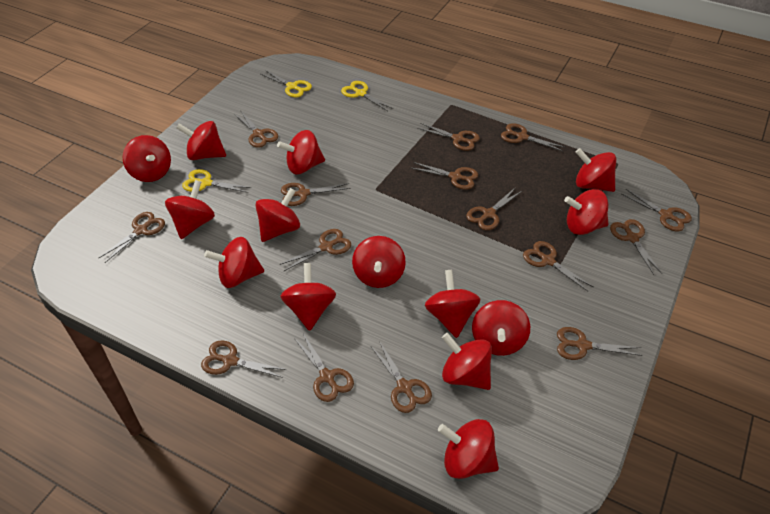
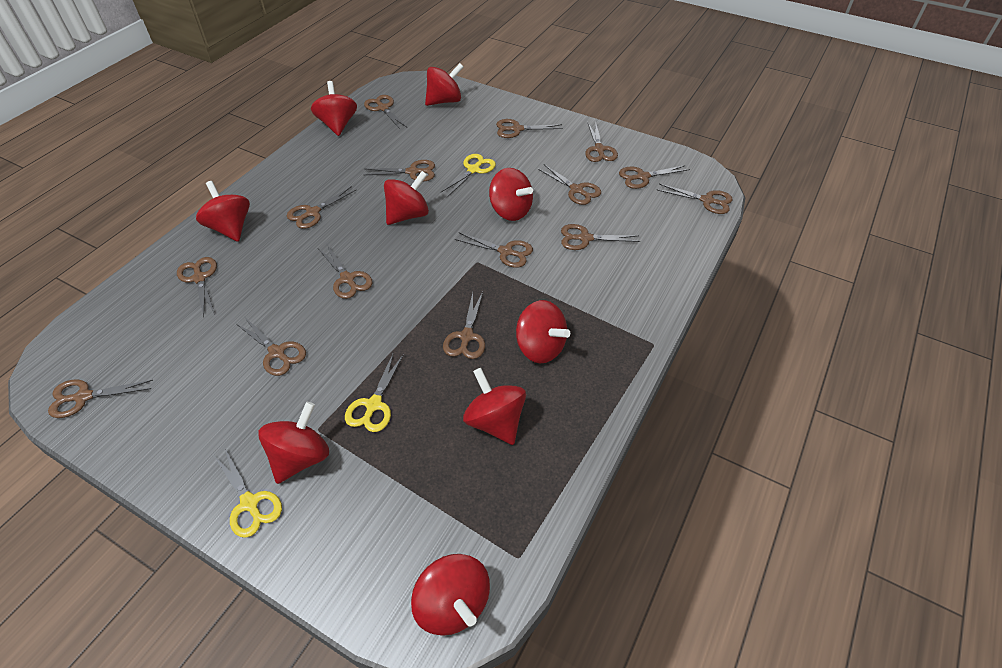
red spinning top: [123,135,171,182] [165,180,215,239] [176,121,226,160] [204,237,264,288] [255,188,300,242] [277,130,325,175] [280,263,336,331] [352,236,406,288] [425,270,480,338] [438,419,499,479] [442,333,492,390] [472,300,530,356] [564,189,609,235] [576,148,616,192] = 14 -> [196,181,250,242] [258,402,329,484] [311,81,357,136] [384,171,429,225] [411,554,490,636] [425,63,463,106] [463,368,526,445] [489,168,533,221] [516,300,570,363] = 9

